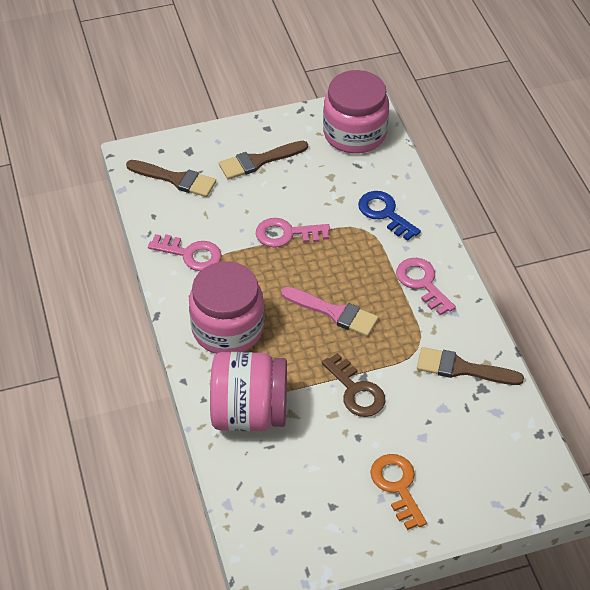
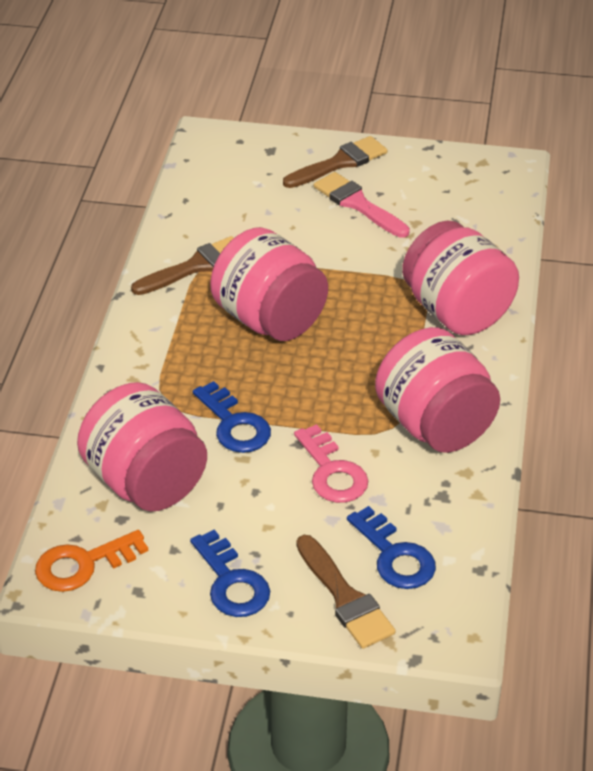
blue key: [358,191,421,241] = 1 -> [190,530,270,617] [193,381,271,453] [347,506,436,589] = 3
brown key: [322,353,385,417] = 1 -> none = 0
pink jar: [189,261,264,354] [210,352,287,431] [323,70,389,153] = 3 -> [77,382,207,512] [210,227,328,341] [375,327,500,453] [402,220,519,335] = 4
pink key: [148,234,222,271] [256,218,330,247] [396,258,456,316] = 3 -> [294,424,368,503] = 1

